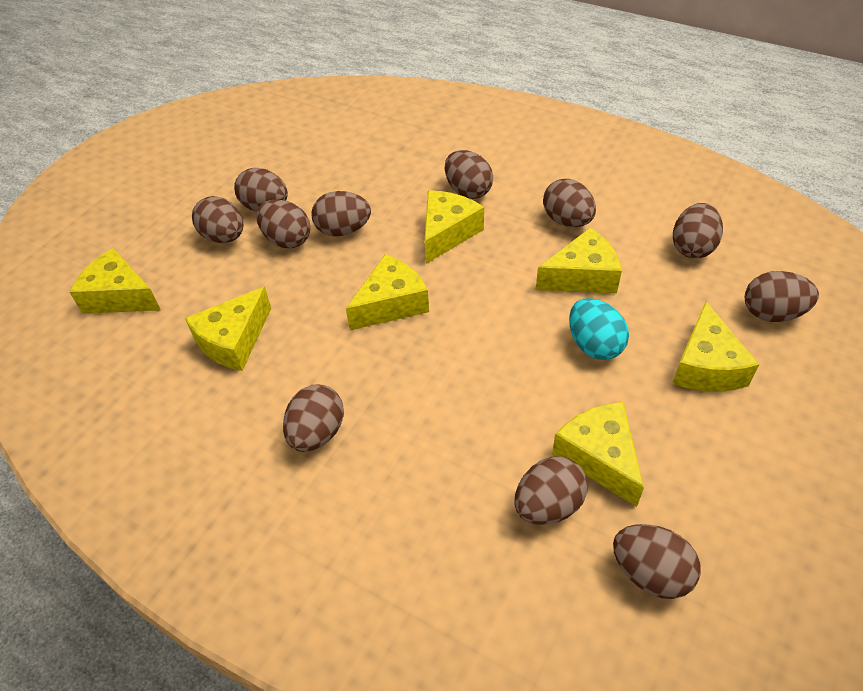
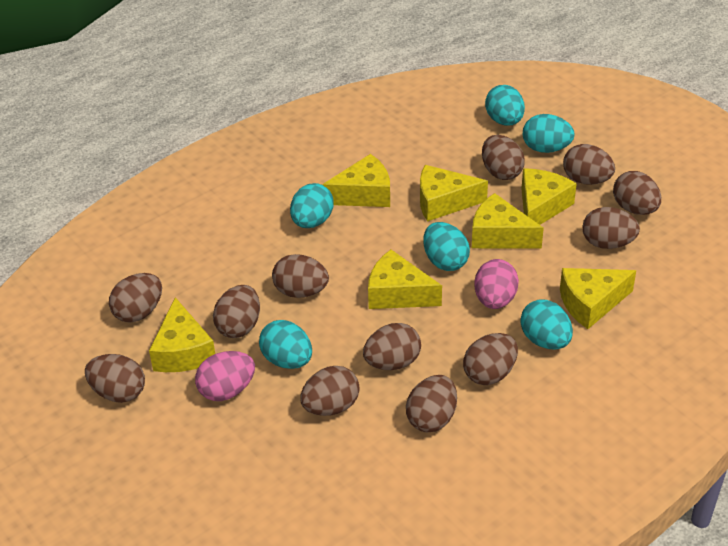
brown egg: [192,196,243,243] [234,168,288,211] [256,199,310,248] [283,385,344,452] [311,191,371,236] [445,150,493,199] [514,456,588,525] [543,179,596,227] [613,524,701,599] [673,203,723,259] [745,271,819,322] = 11 -> [85,354,145,403] [109,273,162,323] [213,285,260,338] [272,254,329,298] [300,366,360,416] [363,323,421,370] [406,375,457,432] [463,333,518,385] [482,135,525,180] [563,144,615,185] [582,207,640,249] [613,171,661,215] = 12
pink egg: none = 0 -> [195,351,255,401] [474,259,519,309] = 2
turquoise egg: [569,298,629,360] = 1 -> [259,320,312,369] [290,183,334,228] [423,222,470,271] [485,85,525,126] [520,299,573,349] [523,114,574,153] = 6

